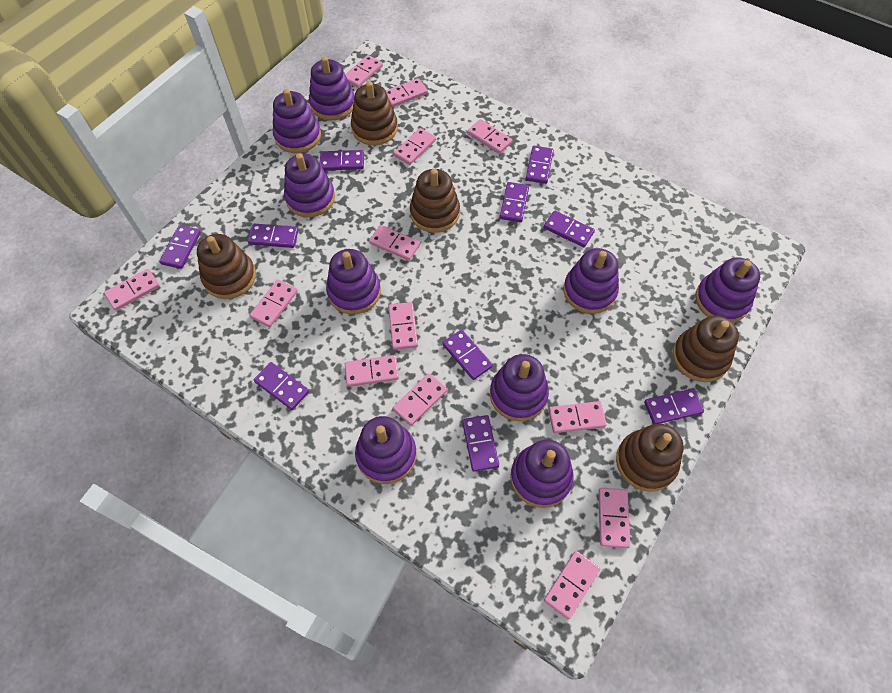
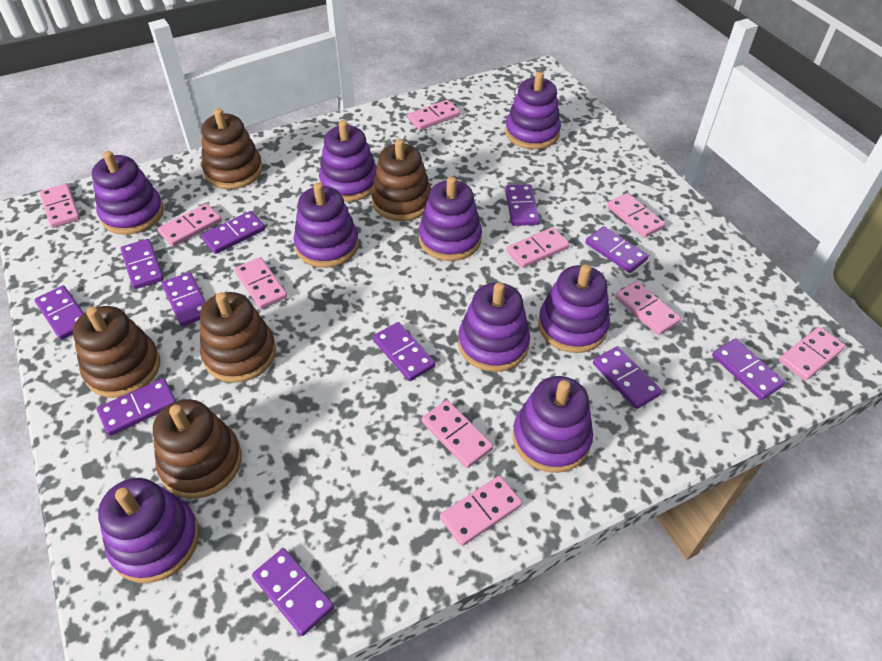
pink domino: [104,269,160,311] [250,279,298,327] [345,55,383,88] [345,355,399,387] [369,225,420,261] [386,78,428,107] [388,302,418,350] [393,373,447,426] [394,128,436,165] [467,119,512,154] [544,551,600,619] [548,401,607,433] [598,488,630,548] = 13 -> [39,183,80,228] [157,204,222,247] [234,257,287,309] [407,100,460,130] [422,400,493,468] [440,475,522,546] [506,227,569,268] [607,193,665,238] [615,281,681,335] [779,327,846,381] = 10
purple domino: [159,225,201,269] [248,224,298,248] [254,362,309,410] [320,150,364,170] [442,329,493,380] [462,415,499,472] [500,182,529,222] [526,146,554,184] [544,211,595,247] [644,388,704,424] = 10 -> [34,285,84,340] [97,378,176,436] [120,239,164,289] [162,272,206,326] [201,211,265,254] [252,548,334,636] [373,322,435,381] [505,184,540,226] [585,226,648,273] [593,346,662,409] [712,339,785,400] = 11

